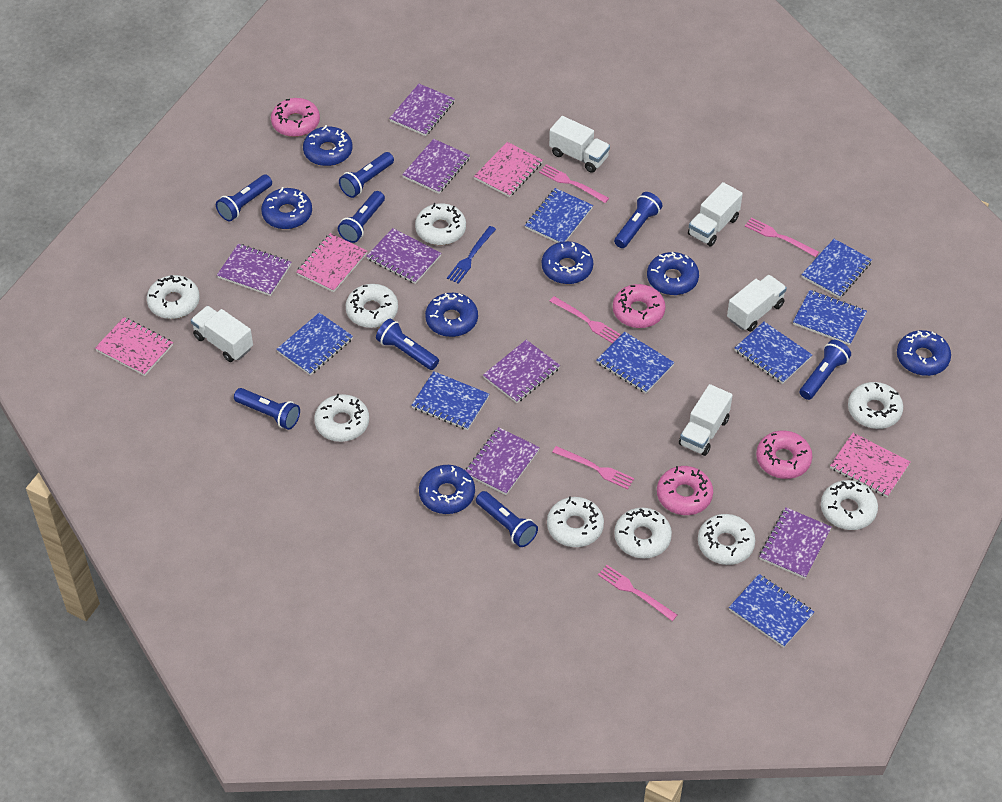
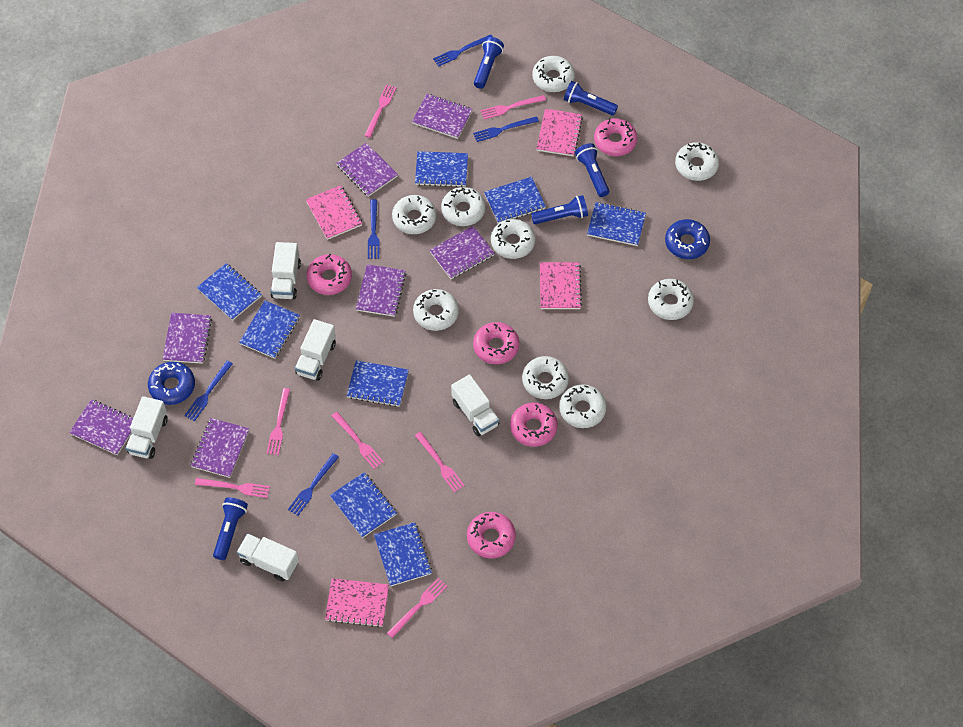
blue donut: [261,187,312,229] [303,125,352,166] [419,465,475,514] [425,293,478,337] [542,241,593,284] [647,252,699,295] [897,330,951,376] = 7 -> [148,362,195,405] [665,219,710,259] = 2
blue flashlight: [216,175,272,221] [234,388,300,430] [338,191,385,243] [339,152,394,198] [376,319,439,370] [476,491,538,547] [614,192,662,248] [800,340,851,400] = 8 -> [213,497,248,560] [474,37,504,89] [531,195,588,224] [564,81,618,116] [575,143,609,197] = 5
blue fork: [447,226,496,284] = 1 -> [184,361,233,421] [288,453,339,516] [368,199,380,259] [433,34,493,67] [473,116,539,142] = 5
pink donut: [271,98,320,137] [613,284,666,328] [657,466,713,515] [756,431,812,479] = 4 -> [307,254,352,295] [467,512,516,559] [473,322,519,364] [510,403,558,447] [594,118,637,156] = 5
pink fork: [539,164,609,203] [550,296,621,344] [553,446,634,489] [598,565,677,621] [745,217,819,257] = 5 -> [195,478,270,498] [266,388,290,455] [332,412,384,469] [364,85,397,138] [387,578,447,638] [415,432,465,493] [481,95,546,119] = 7

